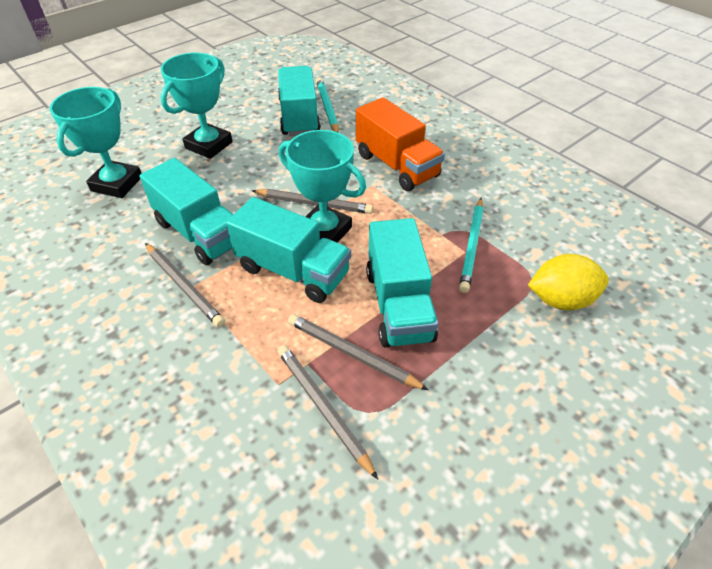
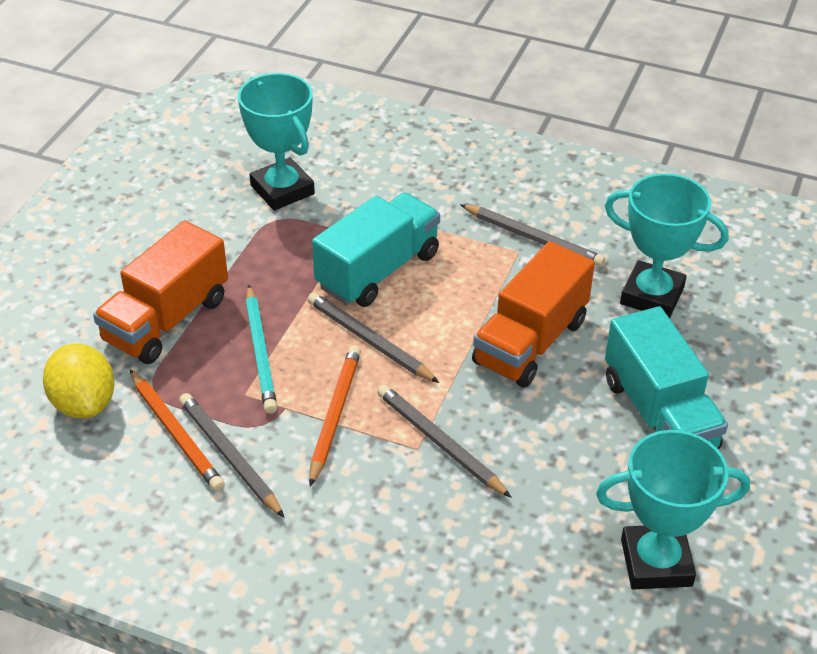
orange pencil: none = 0 -> [130,370,225,492] [309,345,361,486] = 2
orange truck: [356,97,445,191] = 1 -> [93,221,228,364] [472,241,595,388] = 2
turquoise pencil: [316,78,339,133] [459,198,484,293] = 2 -> [246,285,277,414] = 1
turquoise truck: [139,158,234,265] [226,197,351,303] [278,66,321,136] [366,218,439,347] = 4 -> [312,192,440,307] [605,306,728,449] = 2

